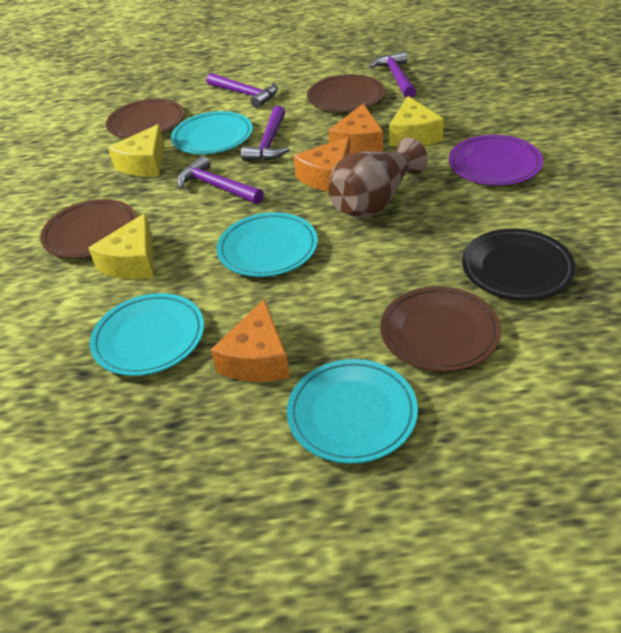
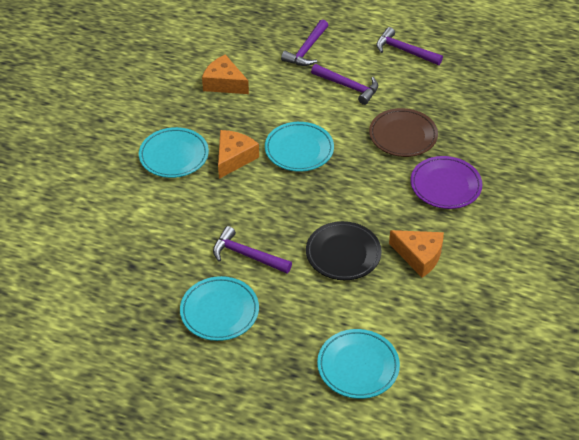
brown plate: [40,199,137,259] [106,99,184,138] [307,74,385,112] [380,286,501,372] = 4 -> [369,108,438,157] = 1
brown vase: [328,138,428,218] = 1 -> none = 0
yellow cheese: [89,213,153,279] [108,124,164,177] [389,96,444,147] = 3 -> none = 0

